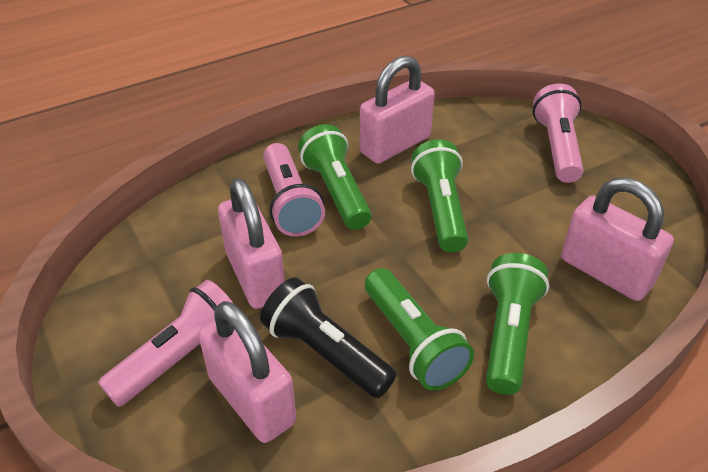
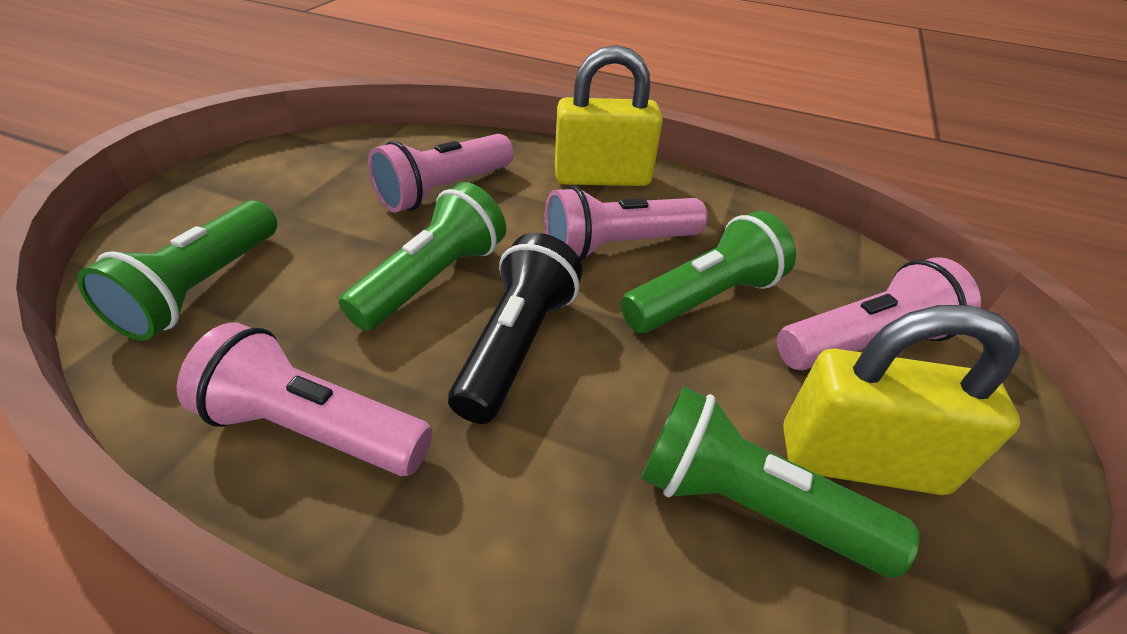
pink flashlight: [98,280,234,407] [263,143,325,237] [533,83,584,183] = 3 -> [177,322,433,476] [368,134,514,213] [544,186,707,261] [777,257,981,370] = 4
pink padlock: [198,301,296,443] [218,178,285,309] [360,55,435,164] [561,177,674,301] = 4 -> none = 0
yellow padlock: none = 0 -> [555,45,663,186] [783,305,1021,495] = 2

